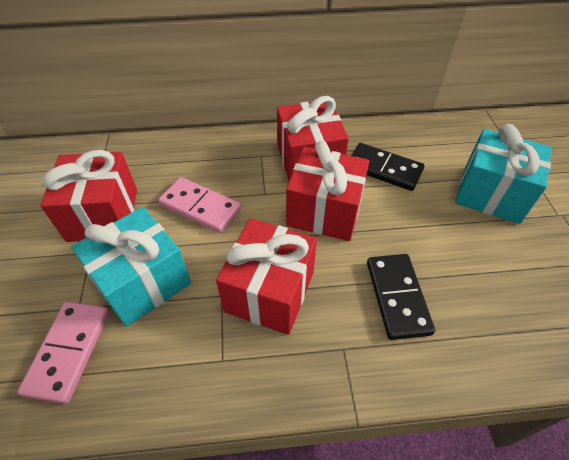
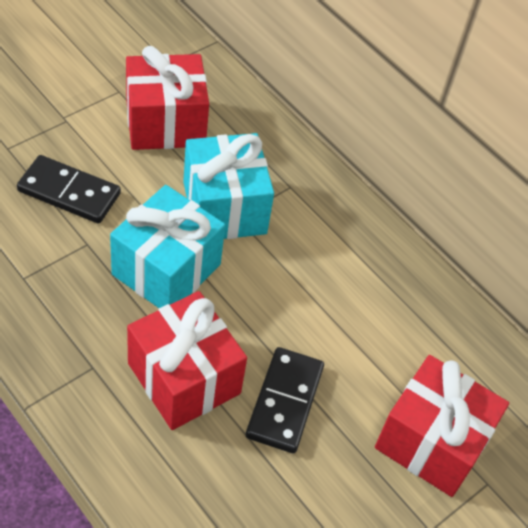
pink domino: [17,302,109,404] [158,177,241,233] = 2 -> none = 0
red gift: [40,150,137,242] [216,218,317,335] [277,96,349,181] [286,141,369,241] = 4 -> [126,46,209,150] [127,291,247,430] [375,355,509,497] = 3

